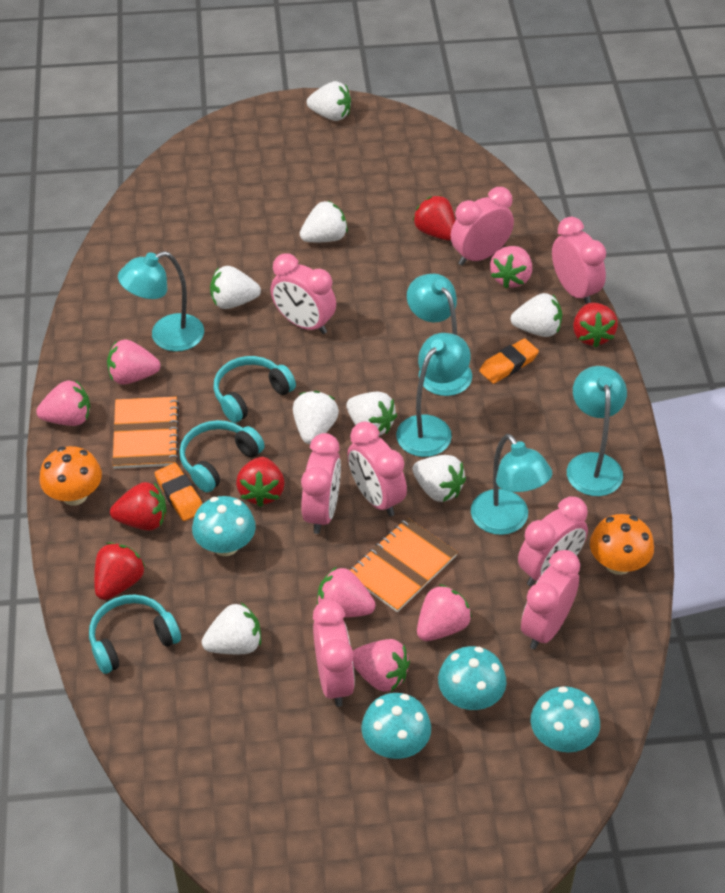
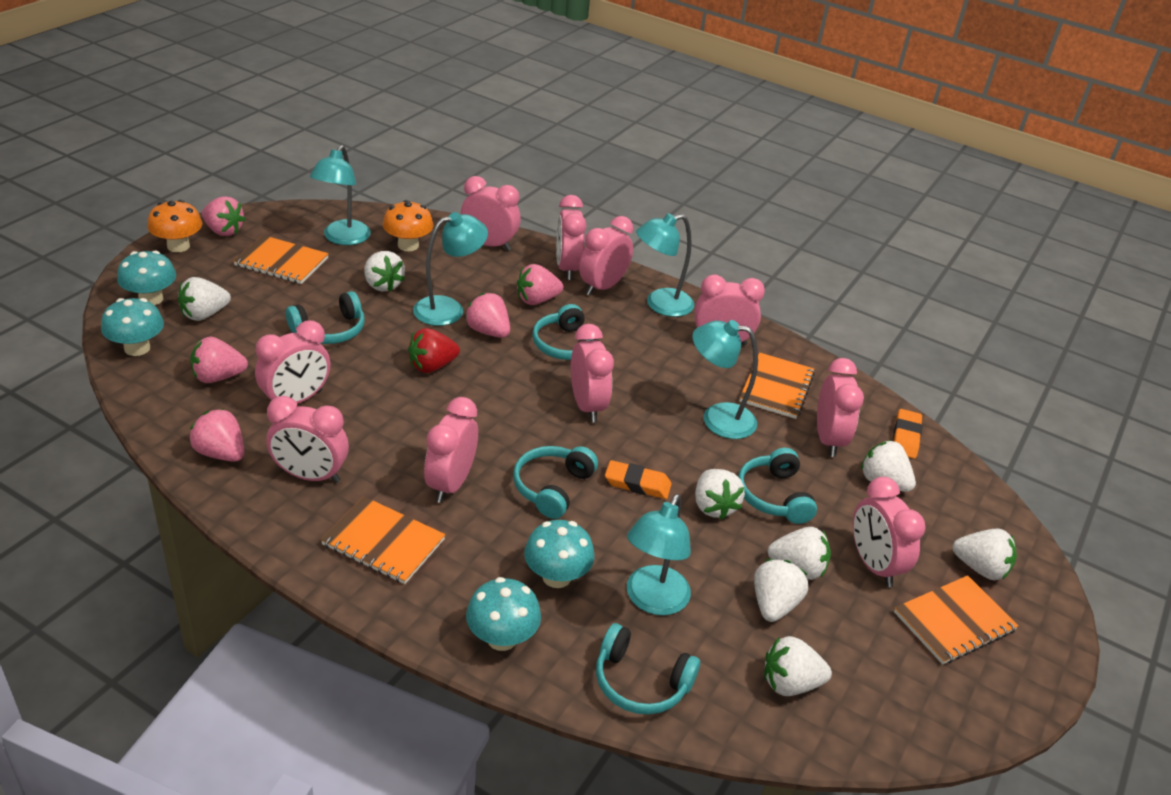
orange notebook: [113,397,179,469] [350,517,458,612] = 2 -> [233,235,329,284] [321,497,446,584] [739,352,815,419] [894,575,1019,665] = 4
pink clock: [270,253,336,334] [301,433,341,534] [313,600,355,707] [348,422,407,517] [451,187,514,266] [518,497,588,587] [521,550,580,649] [552,217,606,304] = 8 -> [255,320,330,404] [266,396,349,483] [424,397,478,503] [461,176,521,251] [556,195,587,280] [571,324,614,422] [579,216,633,295] [695,275,765,345] [817,358,864,457] [853,477,926,587] = 10
pink strawberry: [36,381,90,426] [107,339,161,385] [317,567,376,618] [353,639,410,692] [417,584,472,641] [490,246,532,288] = 6 -> [190,336,248,383] [190,409,245,462] [202,196,246,236] [465,293,510,338] [517,264,563,305] = 5
red strawberry: [94,542,145,600] [110,482,166,531] [236,457,284,507] [413,195,455,240] [573,302,618,348] = 5 -> [408,328,460,373] = 1
turquoise headphones: [89,595,181,674] [179,420,265,492] [213,356,296,423] = 3 -> [286,291,364,344] [513,446,598,519] [532,304,599,360] [596,623,700,715] [738,448,817,524] = 5

